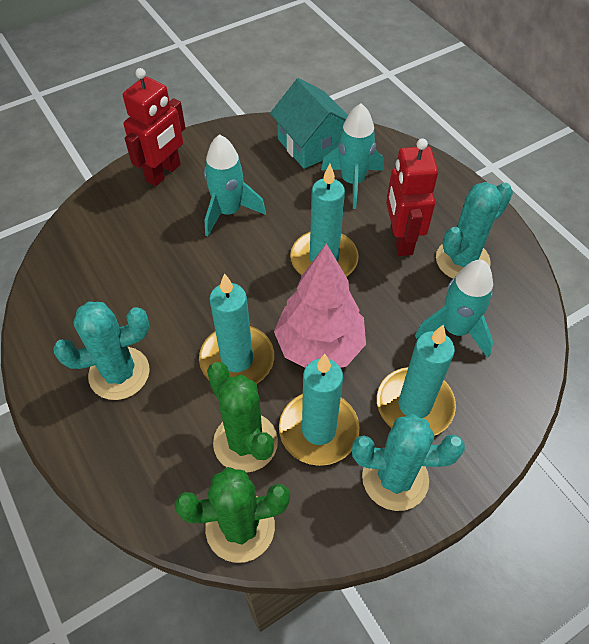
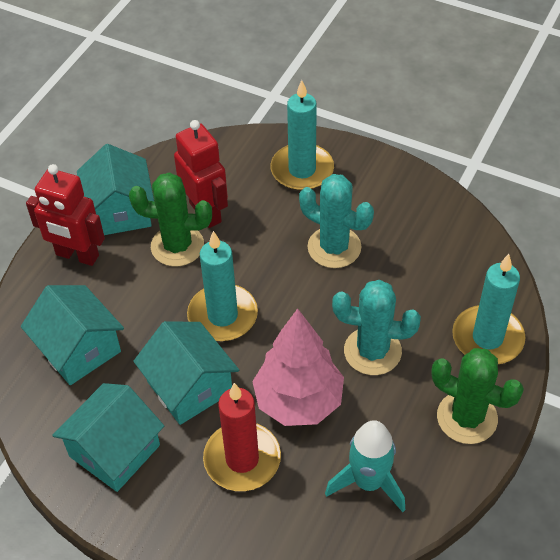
red candle: none = 0 -> [203,383,281,491] = 1
turquoise cactus: [53,301,150,400] [352,414,465,511] [436,182,513,279] = 3 -> [299,174,374,268] [332,280,421,375] = 2
turquoise candle: [199,273,274,384] [279,354,360,466] [290,164,359,277] [377,325,456,436] = 4 -> [187,231,258,341] [271,80,334,191] [452,254,526,364] = 3
turquoise house: [270,78,348,169] = 1 -> [21,285,124,385] [52,383,164,492] [77,144,154,235] [133,321,239,425] = 4
turquoise rocket: [204,134,266,237] [321,103,384,209] [415,260,493,358] = 3 -> [325,420,405,512] = 1

